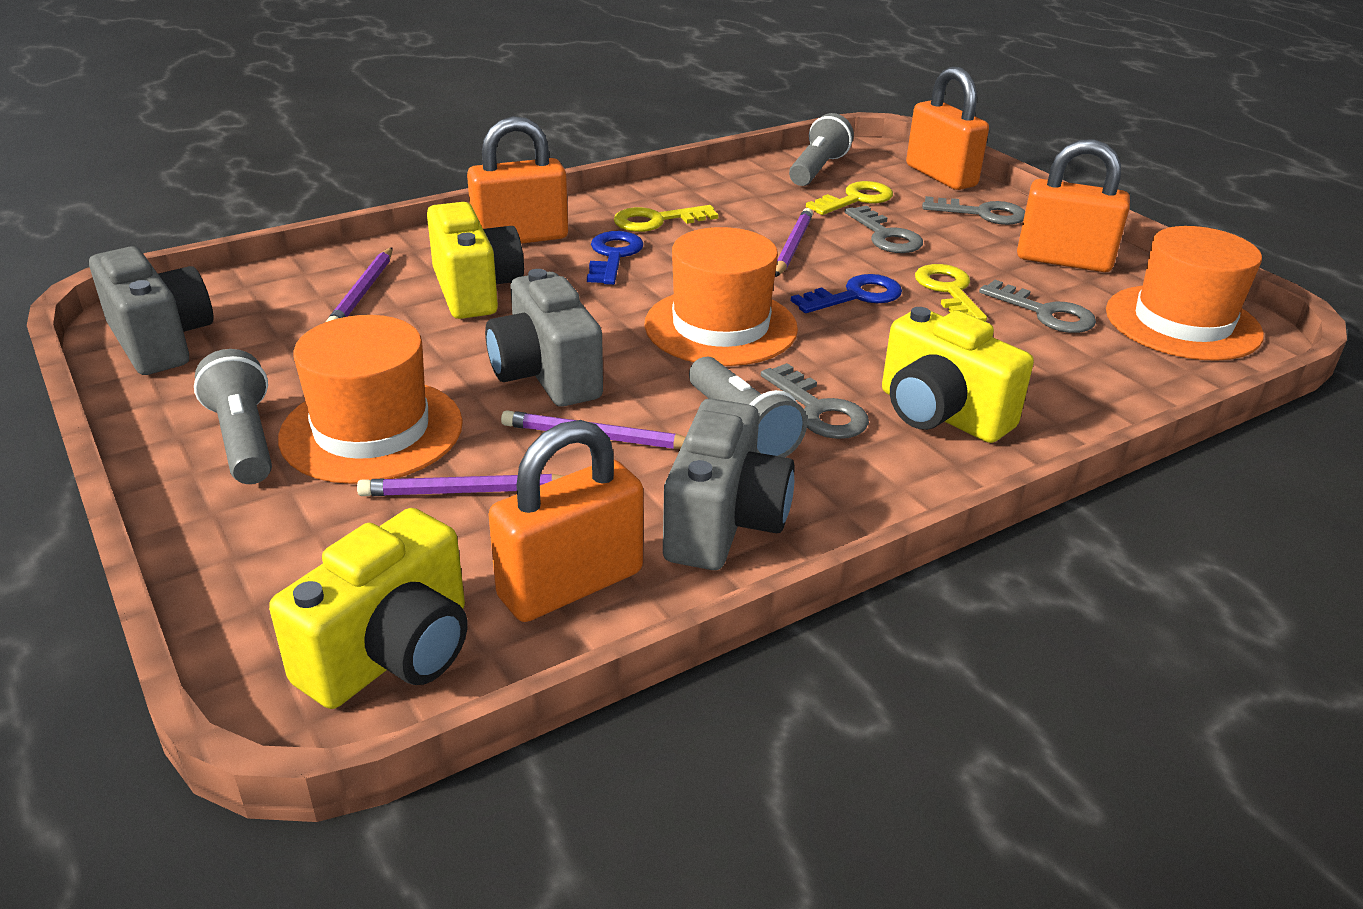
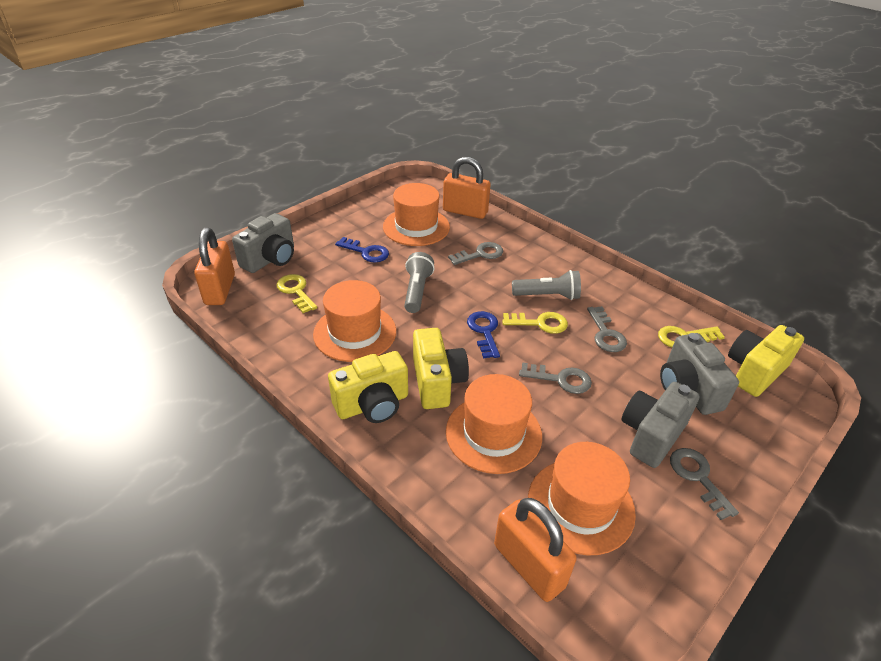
grey flashlight: [194,349,272,484] [689,357,807,457] [789,113,854,186] = 3 -> [404,252,435,313] [512,270,581,300] = 2
orange hat: [278,315,463,484] [644,227,798,366] [1106,226,1264,361] = 3 -> [313,280,396,362] [383,183,450,246] [446,374,542,474] [528,442,636,555] = 4
orange padlock: [467,116,568,244] [488,420,644,622] [906,67,989,190] [1017,139,1130,272] = 4 -> [194,228,235,305] [443,157,491,219] [494,498,577,602] = 3
purple pencil: [326,247,392,322] [357,474,563,496] [501,410,686,449] [775,208,813,277] = 4 -> none = 0

